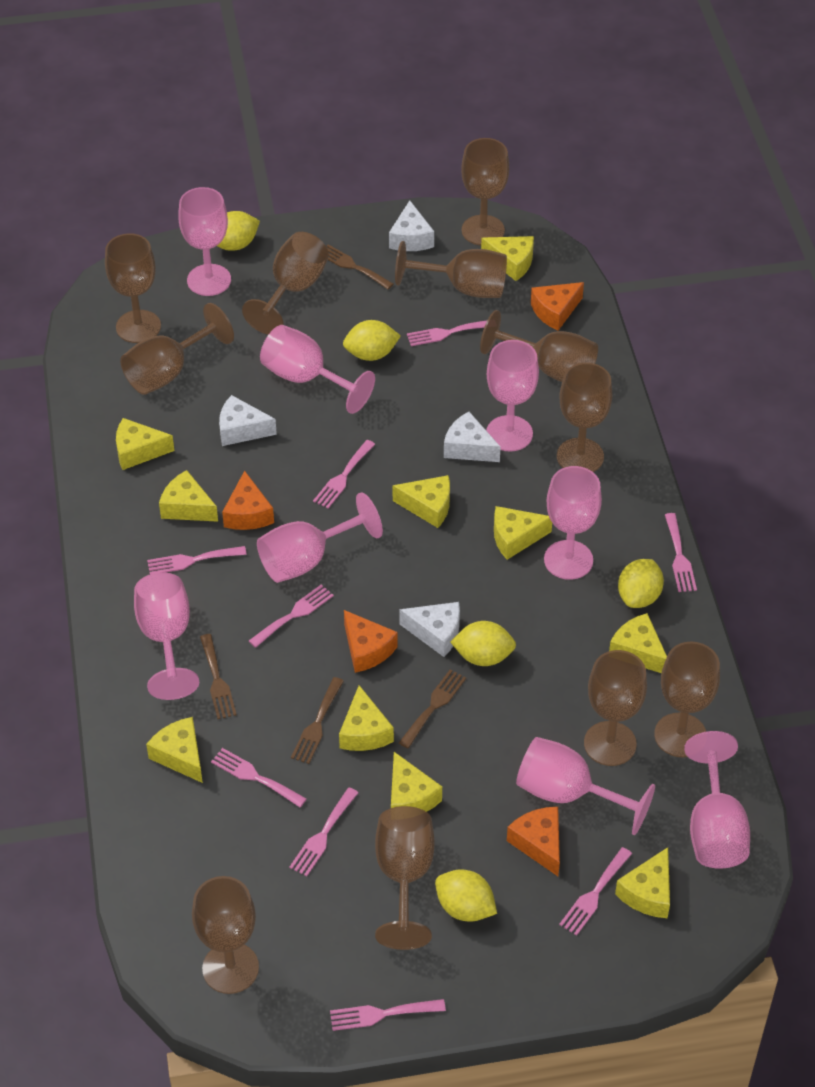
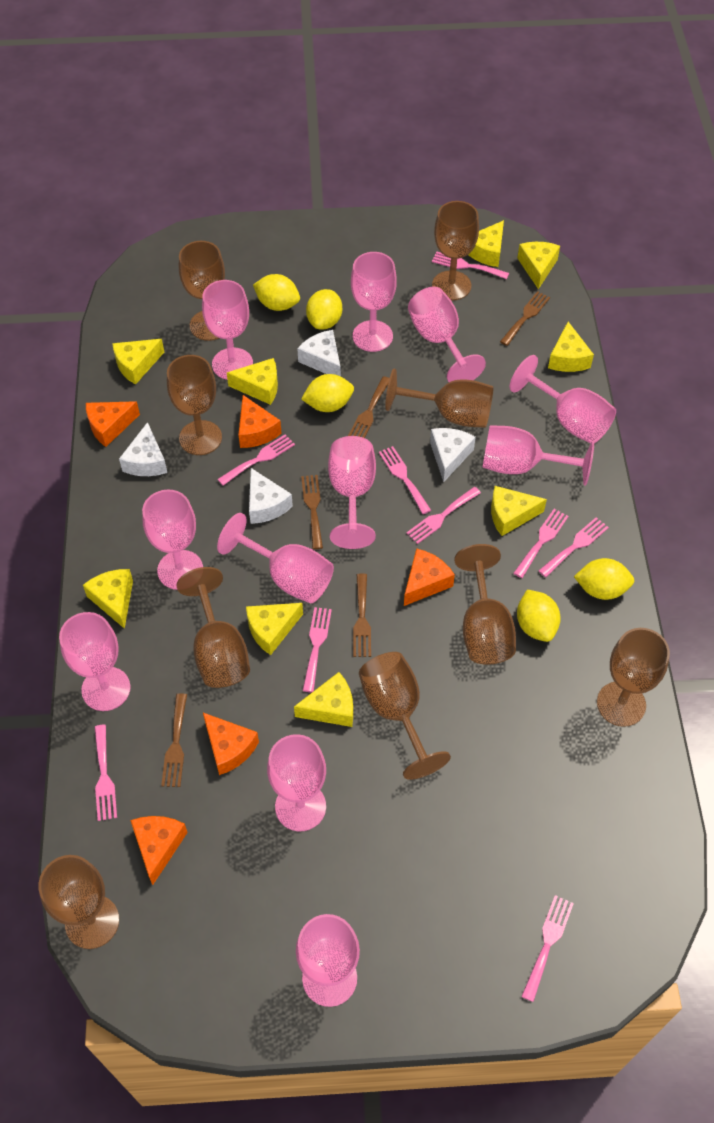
brown fork: [200,634,237,719] [291,677,344,764] [327,244,394,289] [399,670,466,748] = 4 -> [161,693,187,787] [301,475,323,549] [348,376,389,438] [353,573,371,657] [500,291,550,346] = 5
brown goblet: [105,233,161,343] [120,303,234,395] [192,876,259,994] [242,232,329,334] [375,806,434,950] [395,241,507,298] [461,138,509,246] [480,310,598,382] [557,363,612,472] [584,650,647,766] [654,642,720,758] = 11 -> [38,855,119,949] [167,355,222,455] [176,567,250,688] [179,241,225,341] [359,652,451,780] [385,369,494,428] [432,201,479,300] [454,544,516,665] [597,628,670,727] = 9
orange cheese: [222,470,274,530] [344,610,397,673] [507,807,560,876] [531,282,584,331] = 4 -> [86,401,140,447] [130,816,188,885] [203,713,259,775] [238,395,282,448] [404,548,455,606] = 5
pink goblet: [134,572,199,700] [178,187,231,296] [257,492,383,583] [260,325,375,414] [486,340,539,452] [516,737,655,835] [544,466,602,580] [684,731,750,868] = 8 -> [59,612,130,711] [142,490,203,590] [202,280,253,380] [217,513,334,603] [267,734,326,832] [296,914,360,1007] [328,436,376,549] [351,252,397,352] [408,287,486,382] [482,425,594,486] [510,355,616,444] = 11
yellow cheese: [116,418,174,470] [146,717,203,783] [159,470,218,522] [339,685,394,751] [391,752,442,812] [393,475,450,528] [481,236,534,281] [494,506,552,560] [609,613,667,673] [615,847,670,918] = 10 -> [83,569,133,629] [112,339,164,385] [227,358,278,405] [246,603,303,655] [294,672,353,727] [468,220,504,267] [491,486,547,536] [517,242,560,289] [548,322,594,372] = 9

